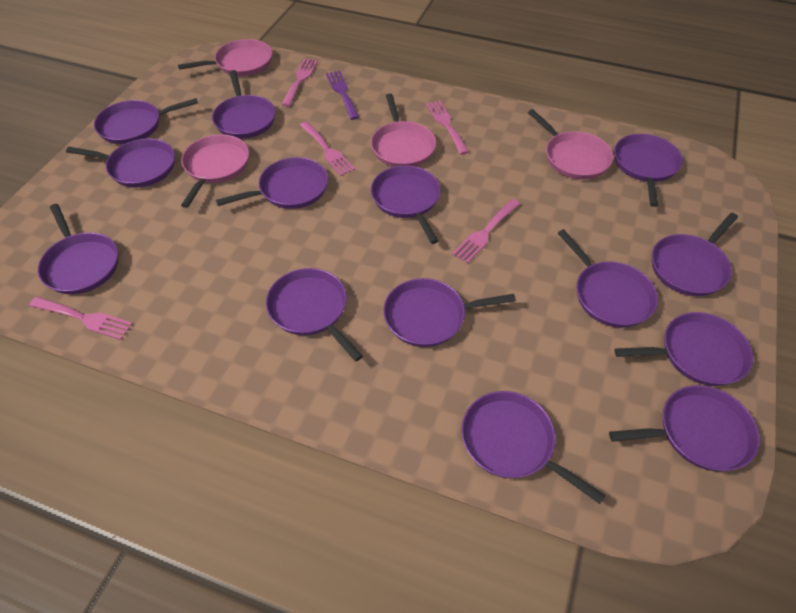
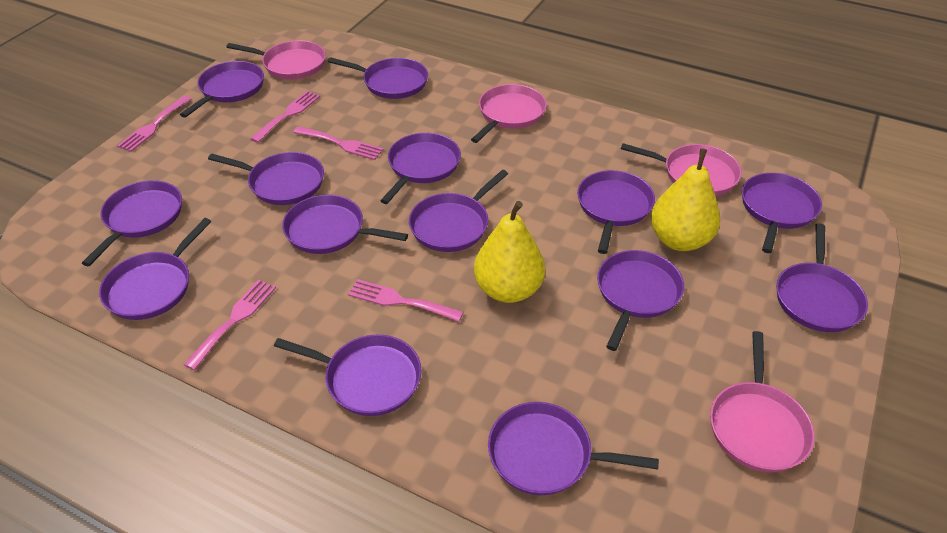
purple fork: [326,71,359,120] = 1 -> none = 0
yellow pear: none = 0 -> [474,201,545,303] [651,148,720,251] = 2

